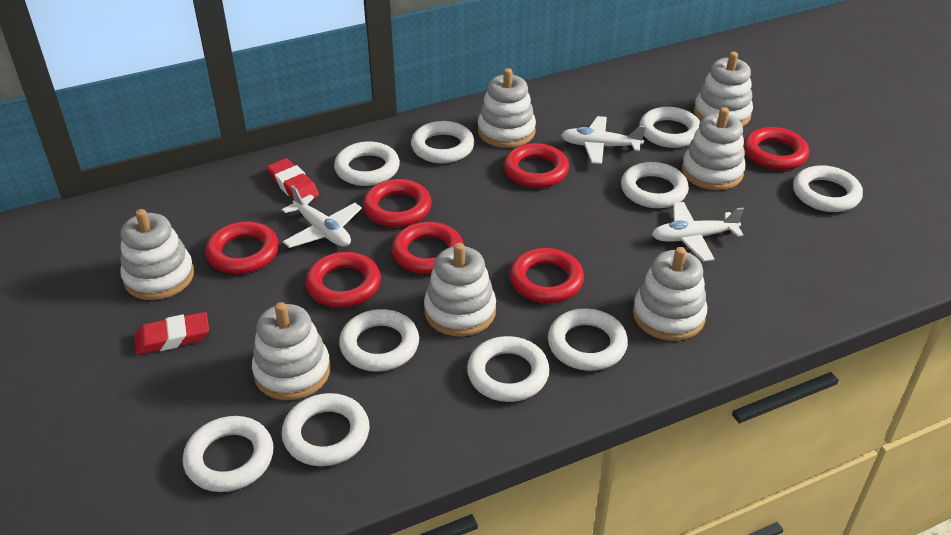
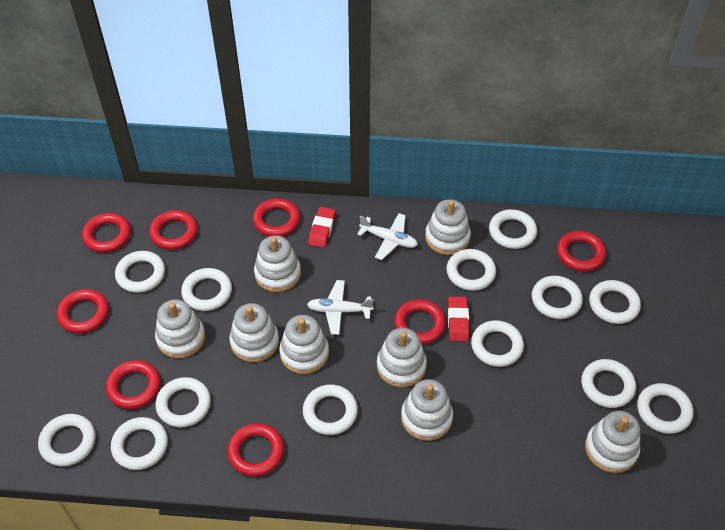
red ring: [205,222,279,274] [306,252,381,308] [363,179,432,227] [392,222,464,274] [504,143,569,188] [509,248,584,303] [744,127,809,170] = 7 -> [57,289,109,333] [82,213,131,253] [106,360,161,409] [149,210,198,250] [227,423,284,476] [253,198,300,236] [394,299,446,344] [557,231,606,271] = 8
white plane: [282,185,362,248] [561,116,646,164] [652,202,744,262] = 3 -> [307,280,373,335] [357,213,418,260] = 2
white ring: [183,416,274,492] [282,393,369,466] [334,141,400,186] [339,309,419,371] [411,121,474,163] [467,336,550,402] [548,308,628,371] [621,162,689,208] [639,107,700,148] [793,165,863,212] = 10 -> [38,414,96,466] [111,417,168,470] [115,251,165,293] [155,377,211,427] [181,268,232,311] [303,384,358,435] [446,249,496,291] [471,320,524,367] [489,209,537,249] [532,276,583,319] [581,359,636,408] [589,280,641,324] [637,383,693,434] = 13
white stacking toy: [120,209,194,300] [252,302,331,400] [424,243,496,337] [478,68,536,148] [633,247,707,341] [682,107,746,190] [694,52,753,126] = 7 -> [155,299,205,358] [229,303,279,362] [254,235,301,292] [279,315,329,374] [377,328,427,388] [401,379,453,441] [425,199,471,255] [585,411,640,473] = 8

